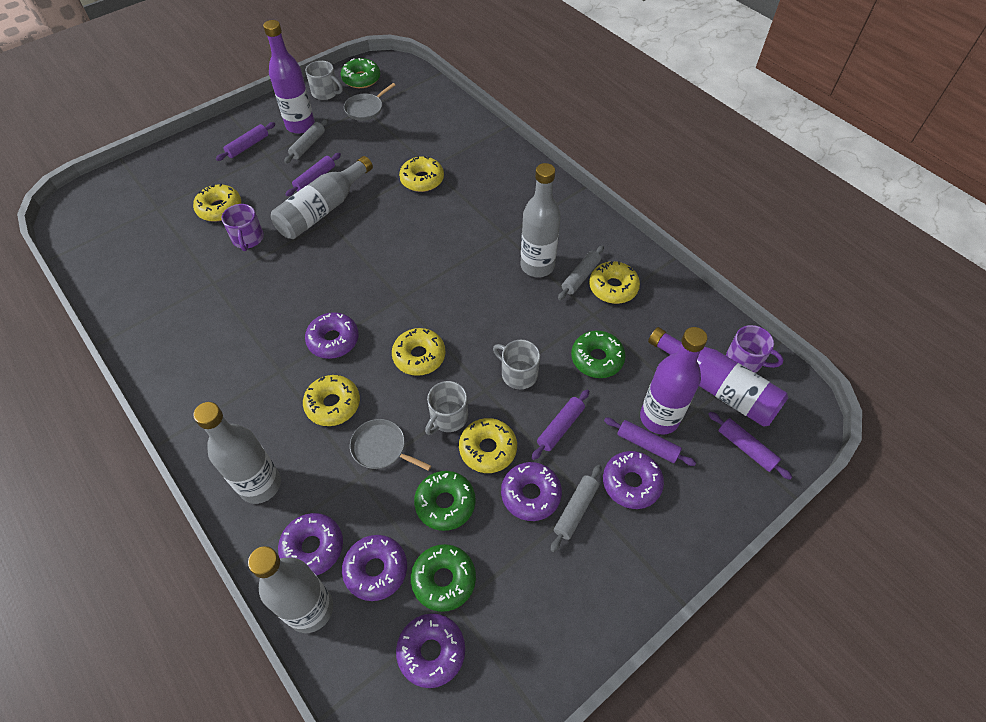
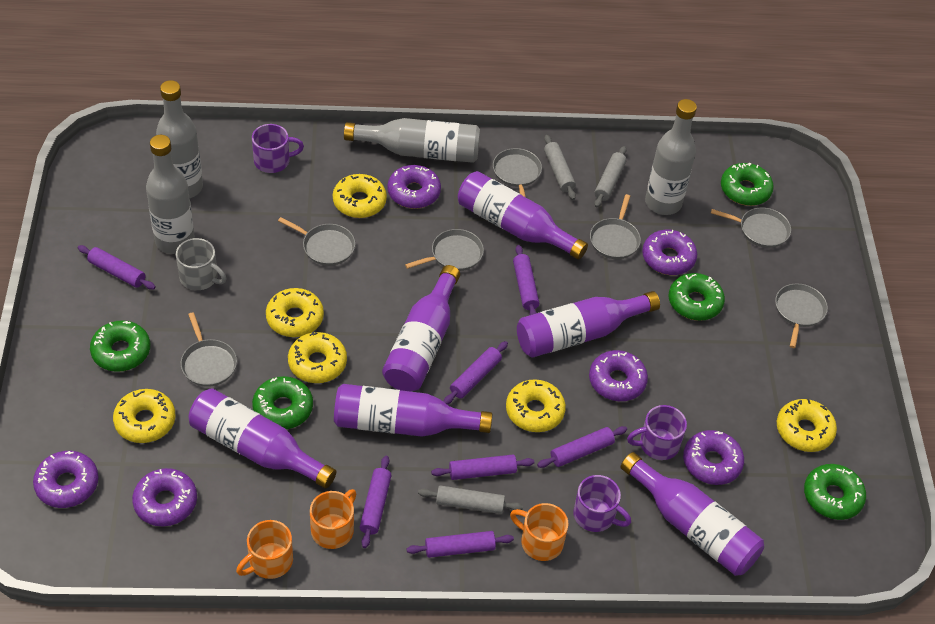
green donut: [341,58,380,88] [411,544,476,612] [414,471,476,531] [571,331,626,378] = 4 -> [90,320,150,372] [252,376,313,429] [669,273,725,321] [721,163,774,206] [804,464,866,520] = 5
grey mug: [305,61,343,100] [425,381,468,435] [493,340,540,389] = 3 -> [176,238,226,290] = 1
grey pan: [344,83,396,121] [350,419,431,471] = 2 -> [181,312,237,387] [278,217,355,266] [405,229,484,271] [493,148,542,197] [590,194,641,259] [711,207,791,248] [775,284,828,348] = 7
orange mug: none = 0 -> [236,520,293,579] [310,489,356,549] [510,503,568,561] = 3
purple bottle: [263,20,315,134] [640,327,707,435] [648,327,788,427] = 3 -> [189,388,336,489] [334,384,492,437] [382,265,460,392] [458,171,588,260] [517,291,660,358] [621,452,764,576] = 6
purple mug: [221,204,264,251] [726,325,784,373] = 2 -> [252,124,304,173] [573,475,631,532] [627,405,687,460] = 3
purple rolling pin: [216,122,275,161] [285,153,341,196] [532,390,589,460] [604,418,696,466] [708,412,792,480] = 5 -> [78,245,156,290] [360,456,392,548] [406,531,514,558] [431,455,534,480] [443,341,508,404] [513,245,539,315] [537,426,627,468] = 7

